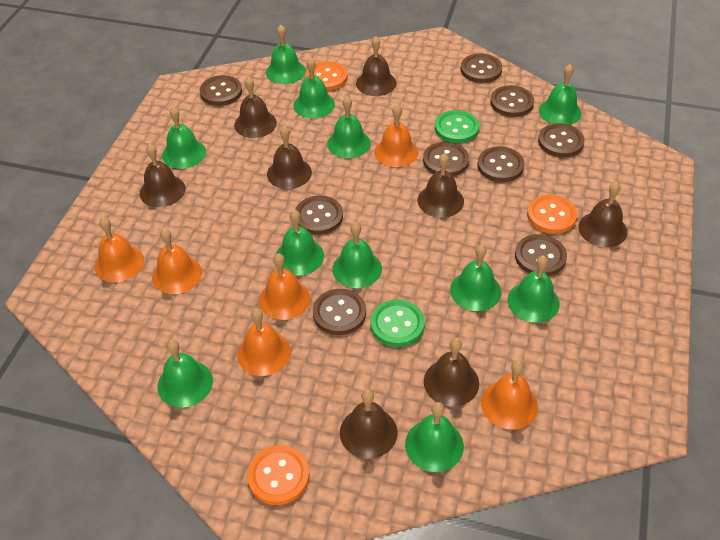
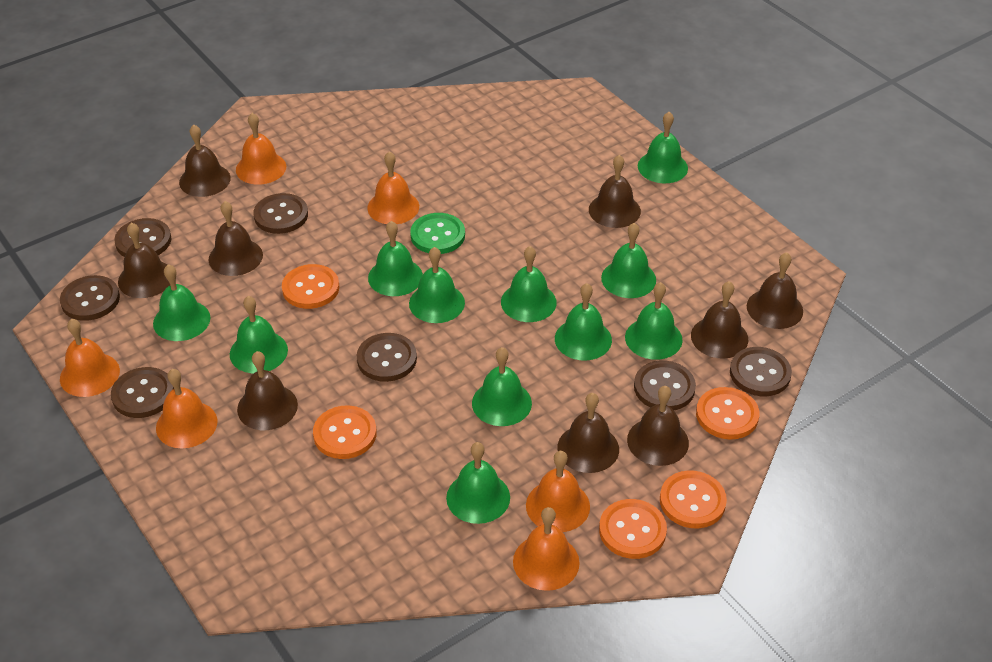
brown bell: [140,144,185,207] [234,77,277,138] [267,126,312,189] [340,389,398,459] [356,36,396,96] [418,153,464,218] [424,338,479,406] [578,182,627,247] = 8 -> [118,223,170,298] [179,125,231,197] [208,201,263,276] [237,351,298,430] [557,393,619,473] [589,155,641,228] [627,386,689,466] [691,281,748,359] [747,253,803,329] = 9
brown button: [200,75,242,106] [295,196,343,235] [313,289,366,335] [423,142,469,176] [461,54,502,83] [477,146,524,182] [490,85,534,117] [515,234,567,276] [538,123,585,157] = 9 -> [60,275,120,321] [111,367,174,418] [114,218,171,257] [253,193,308,234] [357,333,417,382] [634,361,696,410] [730,347,792,396] = 7
green button: [371,299,425,347] [435,110,479,143] = 2 -> [410,213,465,254] = 1
orange button: [247,445,310,505] [306,61,348,91] [527,195,577,234] = 3 -> [282,264,339,309] [313,405,377,459] [599,499,667,559] [660,470,727,528] [696,387,759,440] = 5

